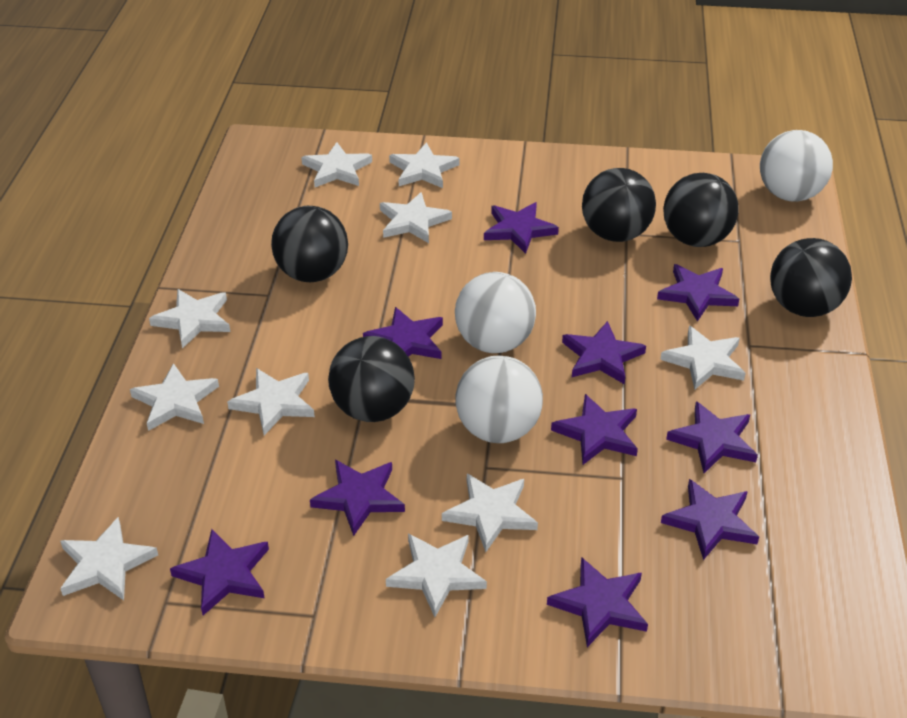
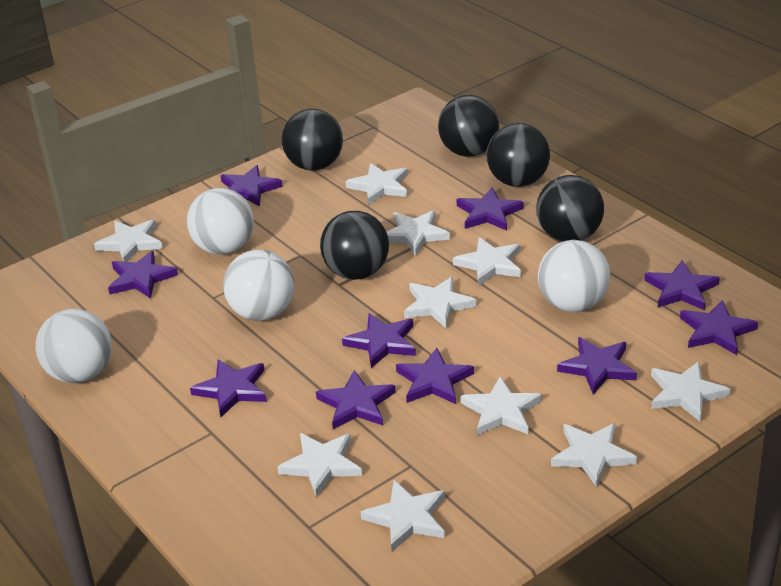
white ball: [455,272,536,353] [455,356,543,443] [760,130,833,202] = 3 -> [36,309,112,383] [187,188,254,254] [223,250,295,321] [538,240,610,312] = 4

